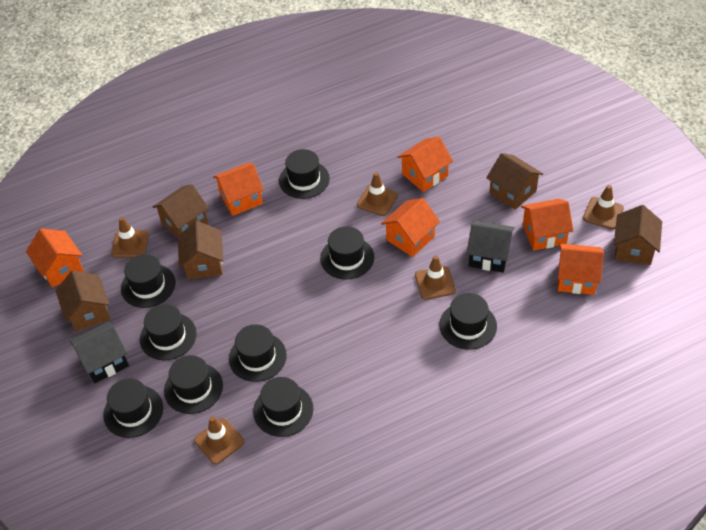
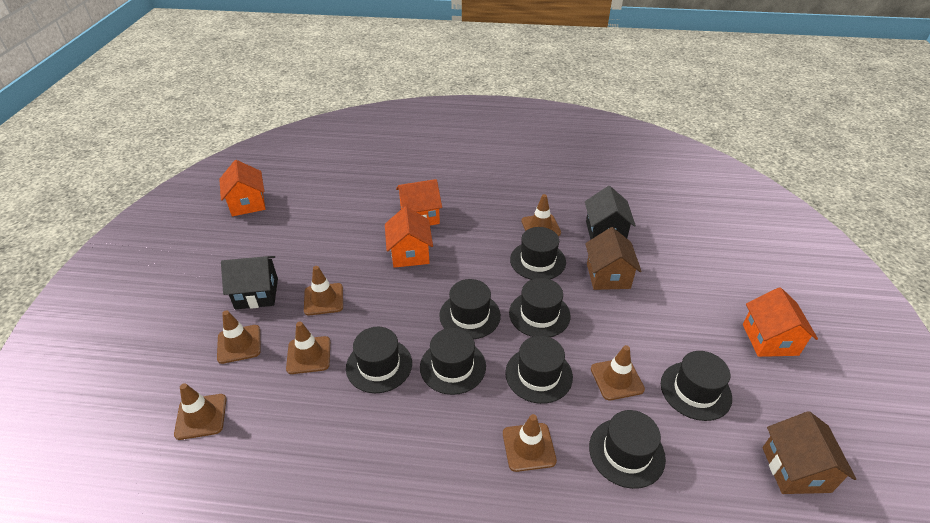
black hat: [103,378,163,438] [121,254,175,308] [140,304,197,360] [164,355,223,414] [229,324,287,382] [253,377,313,437] [279,149,330,199] [320,226,374,280] [439,293,497,350] = 9 -> [346,327,412,393] [420,328,486,395] [439,279,501,339] [505,336,573,404] [509,278,571,337] [510,227,566,280] [589,410,666,489] [661,351,732,421] = 8
brown house: [55,270,111,332] [153,184,209,238] [178,221,223,280] [486,153,543,210] [614,205,662,265] = 5 -> [585,227,642,290] [762,411,856,494] = 2
brown traffic cone: [111,217,149,258] [194,416,245,464] [357,172,398,216] [415,255,456,300] [583,185,624,229] = 5 -> [174,383,226,440] [217,310,261,364] [286,321,330,374] [304,266,343,316] [503,414,557,472] [521,194,561,236] [591,345,645,400] = 7
orange house: [26,229,84,288] [213,163,264,216] [381,198,440,257] [398,137,453,192] [521,199,573,251] [558,244,604,295] = 6 -> [219,160,266,216] [385,206,433,268] [396,179,442,226] [743,287,818,357] = 4

